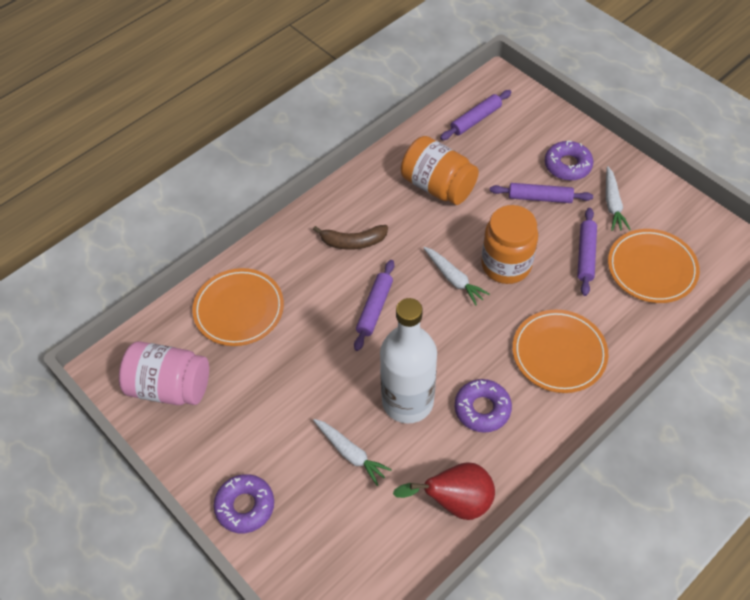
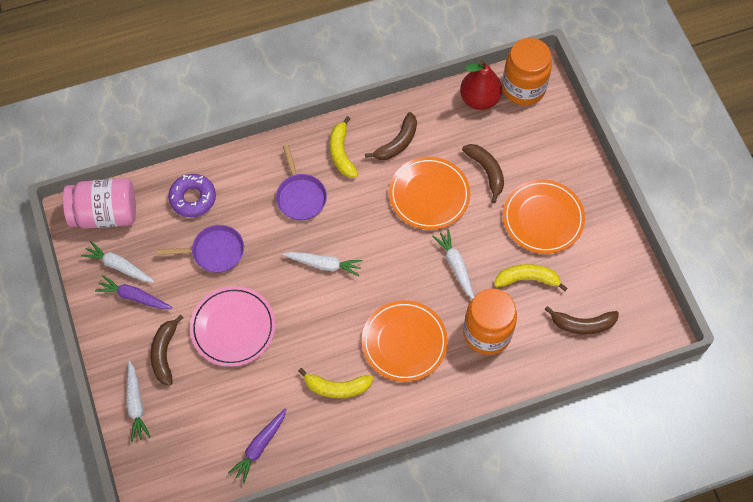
brown banana: [313,225,388,250] = 1 -> [151,315,183,386] [365,112,417,160] [462,144,504,203] [544,306,619,334] = 4
pink plate: none = 0 -> [190,286,276,367] = 1
purple carrot: none = 0 -> [95,275,173,309] [228,408,286,483] = 2
purple donut: [214,474,274,533] [455,379,512,433] [545,141,593,181] = 3 -> [168,174,216,217] = 1
purple pan: none = 0 -> [157,225,244,273] [276,144,327,220] = 2
purple rolling pin: [354,260,394,351] [440,90,512,140] [490,183,593,203] [577,208,597,296] = 4 -> none = 0
white bottle: [380,298,437,424] = 1 -> none = 0
white carrot: [313,419,392,486] [423,247,490,306] [606,166,631,231] = 3 -> [81,241,154,282] [126,361,151,442] [283,252,363,277] [432,229,474,299] = 4
yellow banana: none = 0 -> [298,368,373,398] [330,116,358,178] [494,264,568,292] = 3

